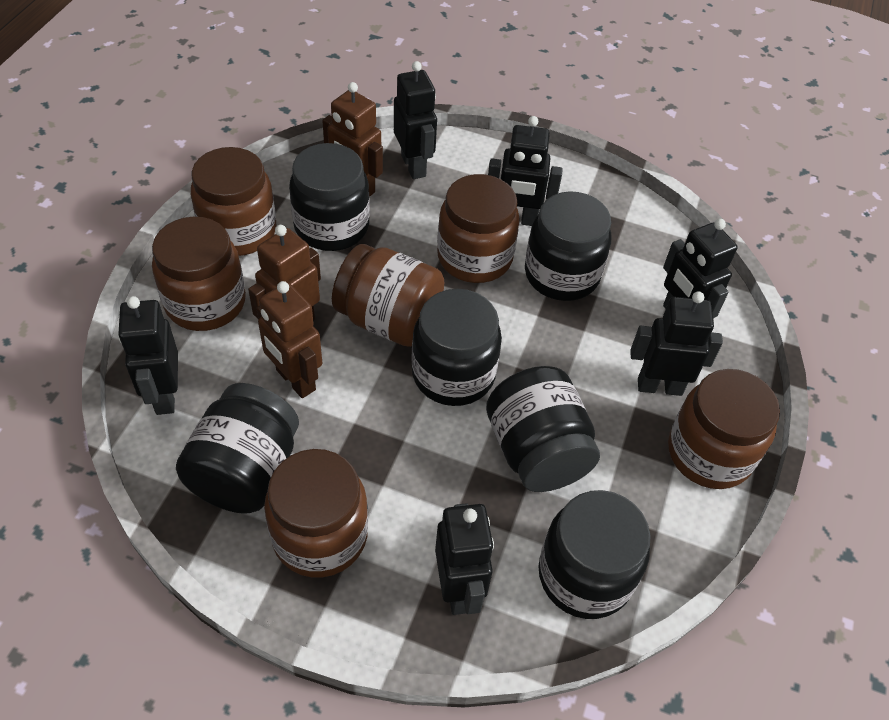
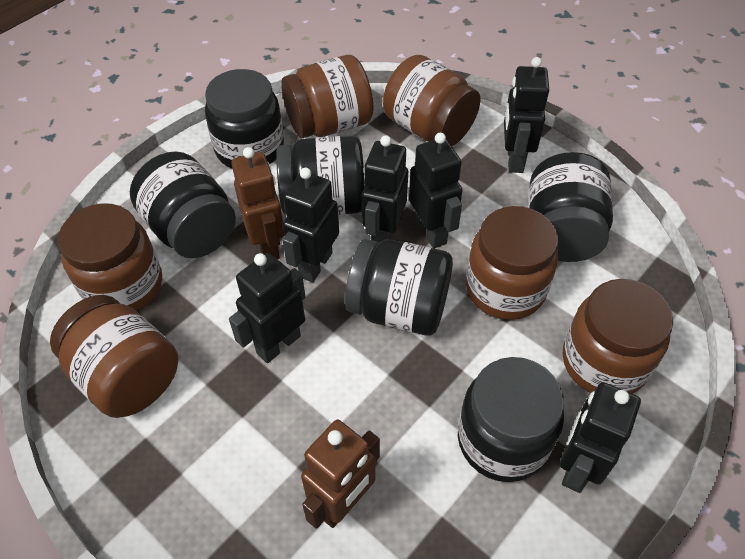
brown robot: [248,225,321,320] [257,281,322,398] [322,82,383,197] = 3 -> [231,147,284,259] [301,420,380,529] = 2

